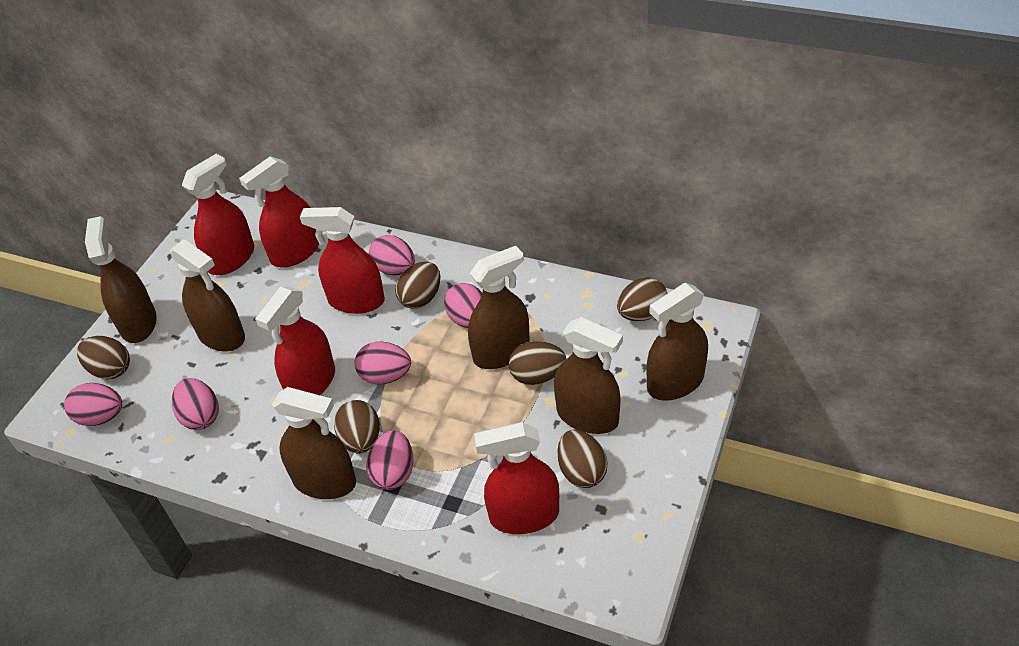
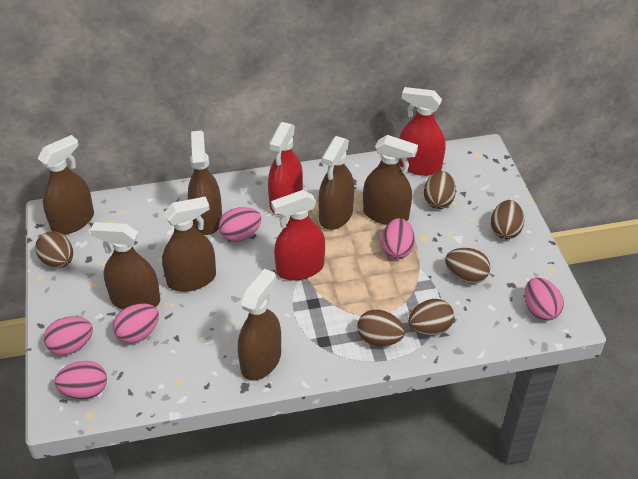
brown spray bottle: [85,216,157,343] [170,239,245,352] [272,387,356,499] [468,246,530,369] [554,317,623,434] [647,283,708,401] = 6 -> [38,135,94,235] [90,222,160,310] [162,196,216,292] [188,131,222,235] [238,269,281,380] [318,136,354,230] [363,135,418,225] = 7
red spray bottle: [182,154,254,275] [239,156,319,267] [255,287,335,395] [300,207,385,314] [474,422,559,534] = 5 -> [268,122,303,215] [271,190,325,281] [399,87,446,176] = 3

